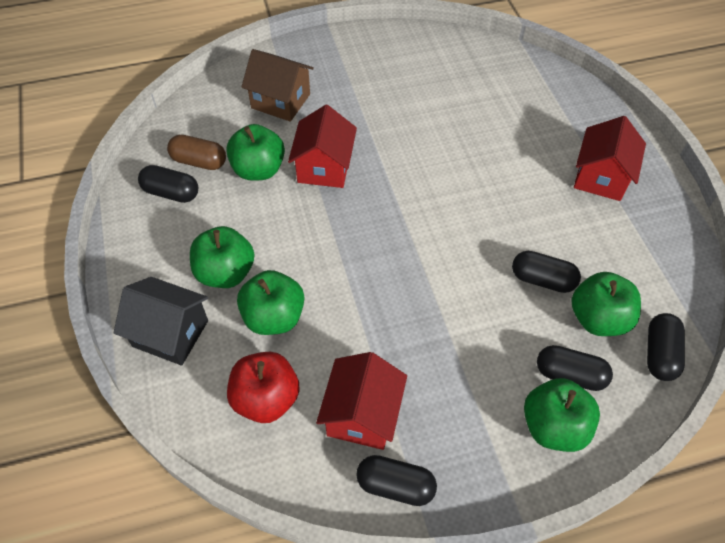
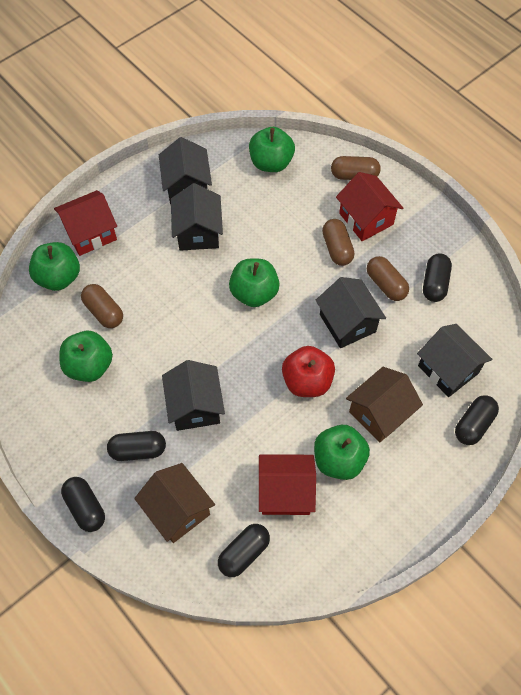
black house: [114,277,208,366] = 1 -> [159,137,212,205] [162,360,225,431] [171,183,223,251] [315,277,386,348] [417,324,492,397] = 5
brown capsule: [167,135,226,170] = 1 -> [81,284,123,328] [322,219,354,266] [331,156,381,180] [367,256,409,301] = 4
brown house: [241,49,314,122] = 1 -> [134,463,215,543] [346,367,423,443] = 2

